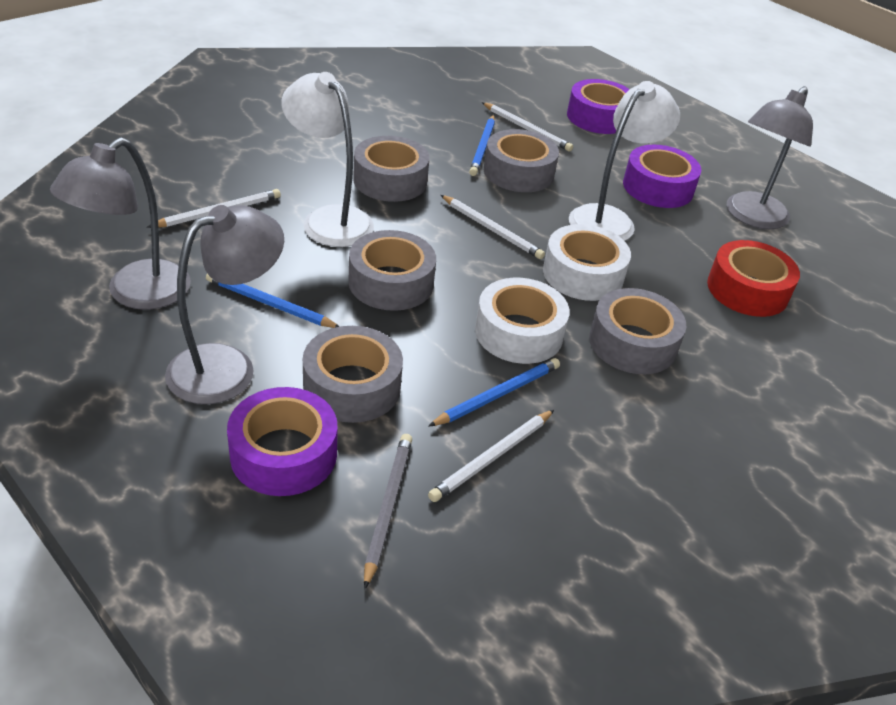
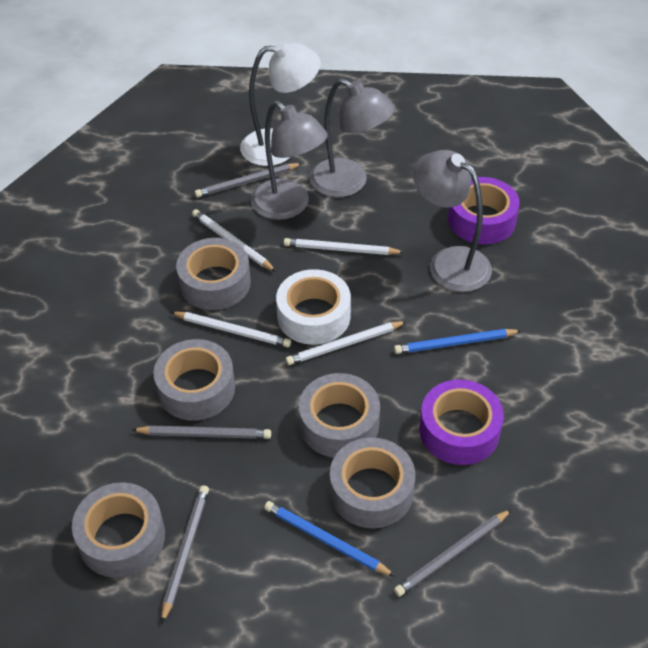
blue pencil: [206,273,340,328] [428,358,560,427] [469,115,495,176] = 3 -> [264,501,395,576] [394,329,522,354] = 2
grey pencil: [364,434,412,589] = 1 -> [132,425,271,439] [161,485,209,624] [195,163,303,197] [394,509,512,597] = 4
purple tape: [227,387,338,496] [567,79,630,134] [623,145,702,208] = 3 -> [419,379,504,465] [448,177,520,244] = 2
red tape: [707,240,800,317] = 1 -> none = 0
white lamp: [281,72,374,247] [569,81,680,241] = 2 -> [240,41,321,166] = 1
white tape: [475,278,570,364] [543,224,631,301] = 2 -> [276,269,351,345] = 1

